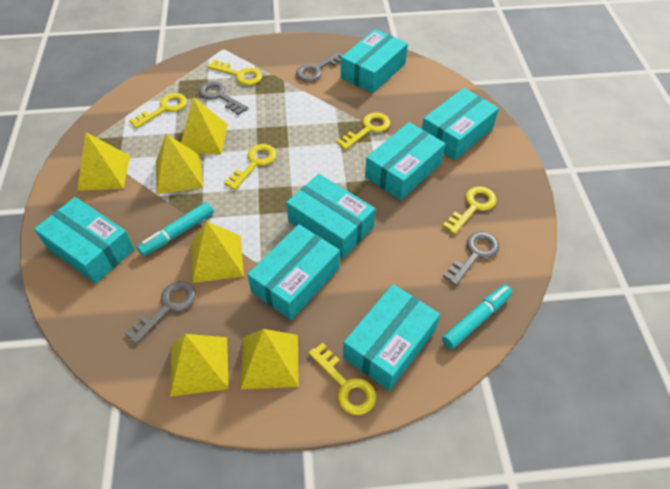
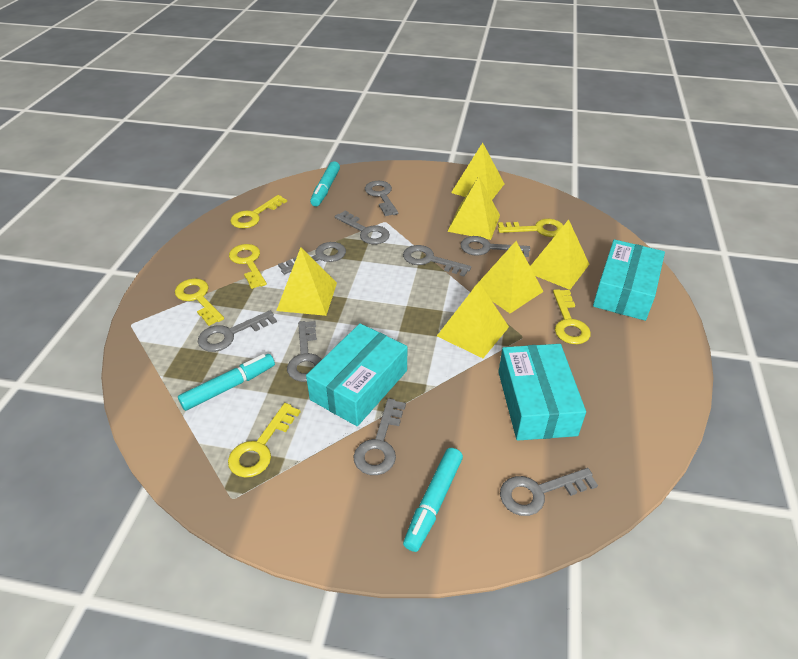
grey key: [125,281,196,344] [199,81,248,115] [296,51,343,82] [443,231,500,286] = 4 -> [198,310,277,352] [278,242,346,274] [287,321,322,382] [335,210,390,244] [353,398,406,475] [365,181,398,216] [403,245,471,277] [460,236,530,257] [500,468,598,516] = 9
turquoise box: [34,197,134,284] [247,224,340,320] [286,174,375,258] [341,29,408,93] [343,284,440,391] [365,122,445,200] [422,88,499,160] = 7 -> [306,323,407,426] [499,344,586,441] [593,239,665,321] = 3
turquoise marker: [137,202,214,256] [442,285,512,349] = 2 -> [178,354,275,411] [310,161,340,207] [403,448,463,552] = 3

